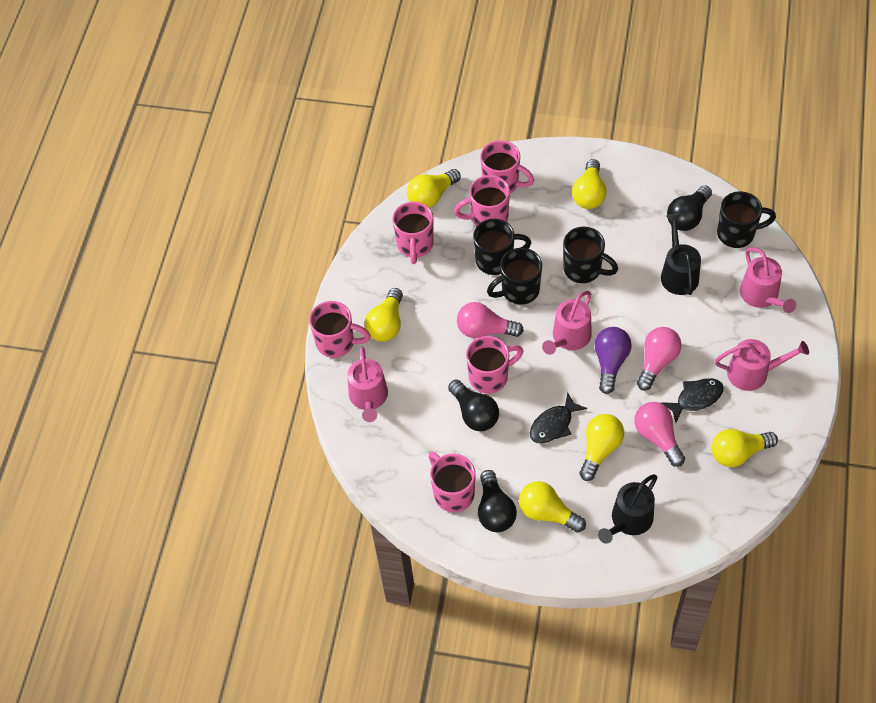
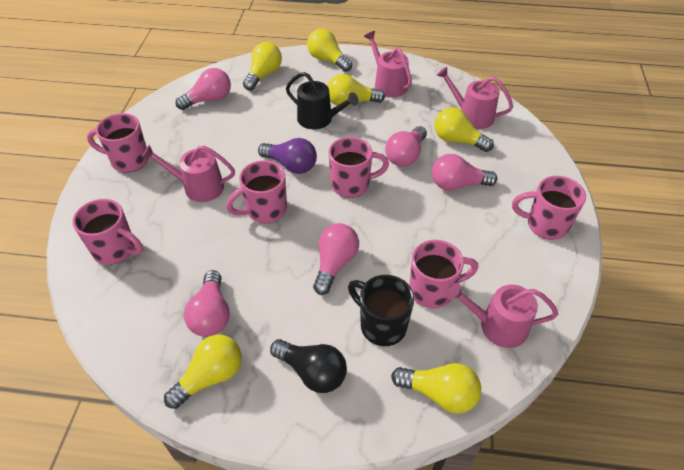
black fish: [530,392,587,444] [661,378,724,422] = 2 -> none = 0
black light bulb: [448,379,499,431] [478,470,517,532] [667,185,712,231] = 3 -> [270,339,347,393] = 1
black mug: [473,219,531,275] [487,248,542,305] [563,227,618,283] [717,191,776,248] = 4 -> [348,275,414,346] = 1
black watering can: [598,474,658,544] [661,214,701,295] = 2 -> [286,72,359,129] = 1
pink light bulb: [457,302,524,338] [634,402,685,467] [637,327,682,391] = 3 -> [176,68,231,110] [184,270,230,337] [313,223,359,295] [385,126,427,167] [432,154,497,191] = 5

